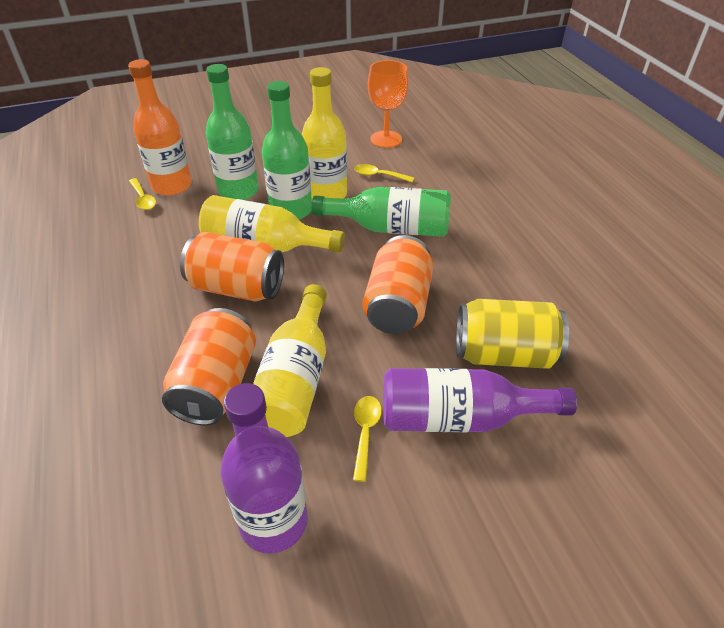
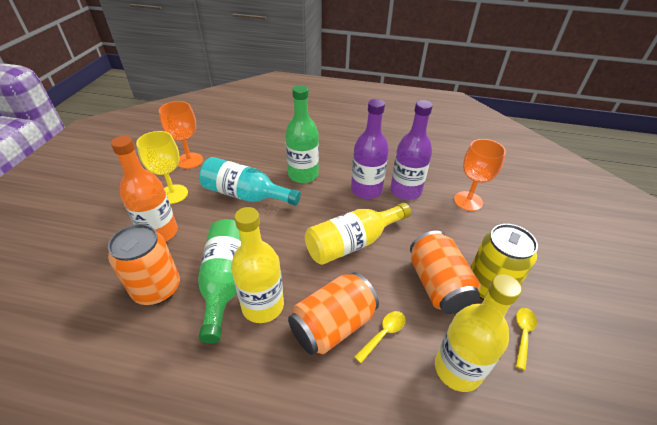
green bottle: [206,64,259,200] [262,81,312,220] [311,187,451,237] = 3 -> [198,219,241,344] [285,85,319,183] = 2
orange goblet: [368,60,408,148] = 1 -> [159,101,203,169] [454,139,506,211] = 2
turquoise bottle: none = 0 -> [199,157,301,205] = 1
yellow goblet: none = 0 -> [136,131,188,204] = 1
yellow spoon: [129,178,156,210] [353,396,382,482] [354,164,414,182] = 3 -> [354,311,405,363] [516,308,537,370] = 2

